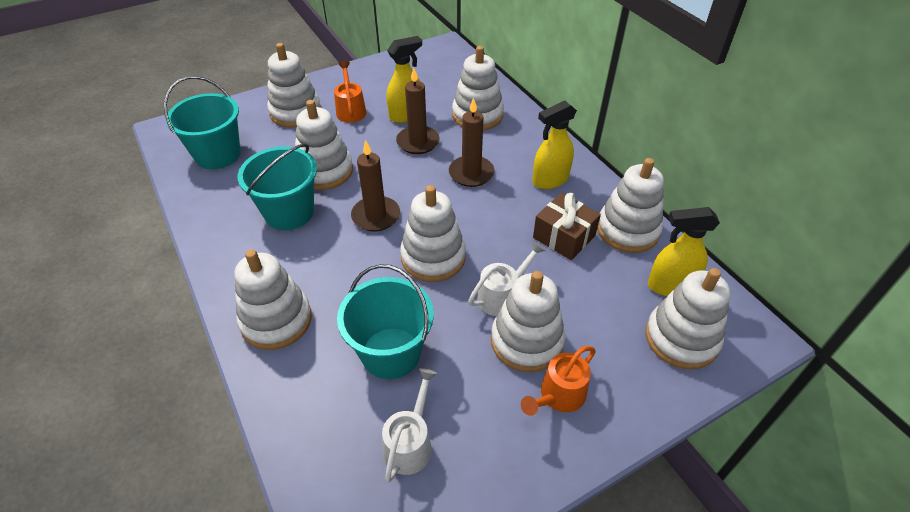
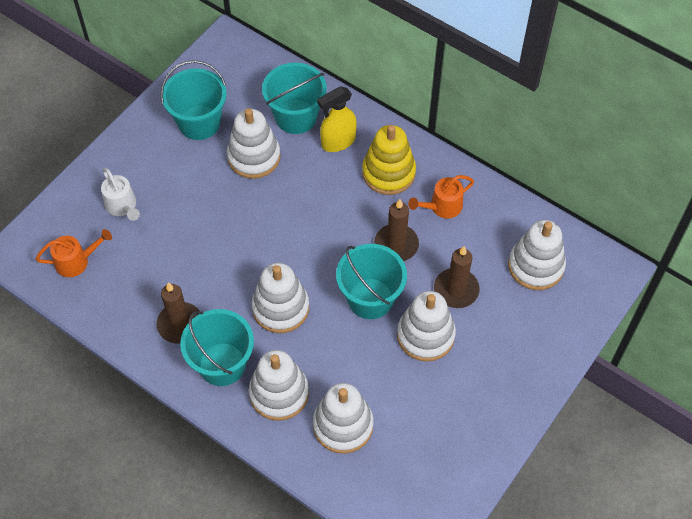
brown gift: [533,193,601,260] = 1 -> none = 0
turquoise bucket: [164,76,241,169] [238,144,317,230] [337,264,434,379] = 3 -> [160,60,227,140] [180,309,254,386] [262,63,327,134] [336,244,407,319] = 4
white stacking toy: [234,249,312,350] [267,43,321,127] [295,100,353,190] [400,185,466,282] [452,46,504,130] [491,271,565,372] [597,158,664,253] [645,268,731,369] = 8 -> [227,108,281,179] [249,350,309,421] [252,263,309,333] [313,383,374,454] [397,291,456,362] [508,220,566,290] = 6
white watering can: [382,368,437,482] [468,241,546,316] = 2 -> [101,168,140,221] = 1
yellow spray bottle: [387,36,422,123] [532,100,577,189] [648,207,720,296] = 3 -> [317,86,357,152] = 1
yellow stacking toy: none = 0 -> [362,125,416,195] = 1

